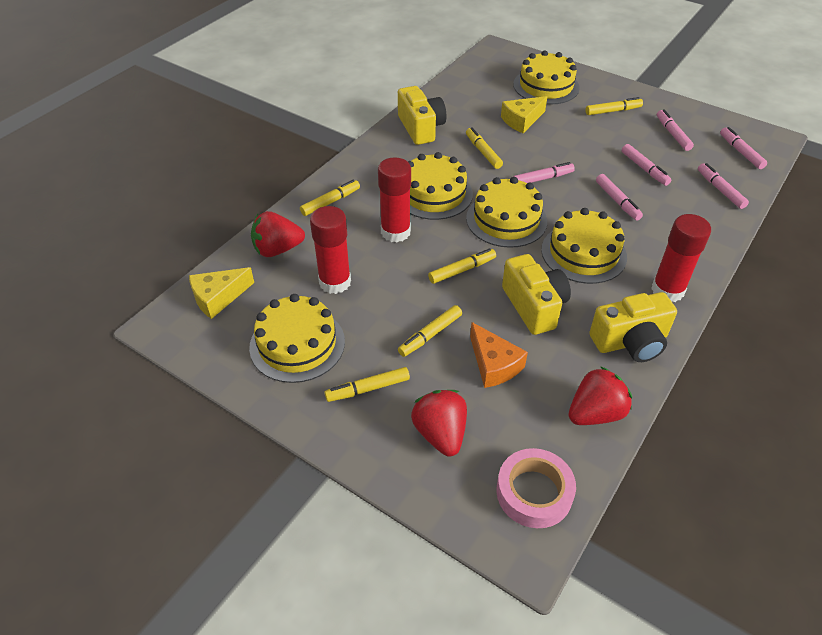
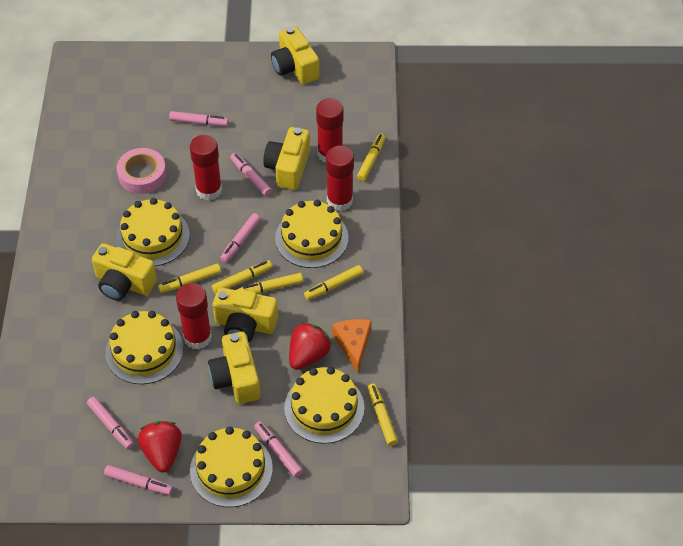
red glue stick: [310,206,351,294] [378,157,411,242] [651,214,711,302] = 3 -> [176,283,212,350] [190,135,222,201] [316,98,344,162] [326,146,354,212] = 4
red strawberry: [251,211,305,257] [411,390,467,456] [569,366,632,425] = 3 -> [138,421,182,473] [289,322,332,370] = 2
yellow camera: [398,86,446,145] [502,254,571,335] [589,292,677,362] = 3 -> [92,243,157,301] [208,332,260,404] [213,288,278,342] [263,127,310,190] [271,26,319,84] = 5
yellow cheese: [189,267,254,319] [501,96,548,133] = 2 -> none = 0

